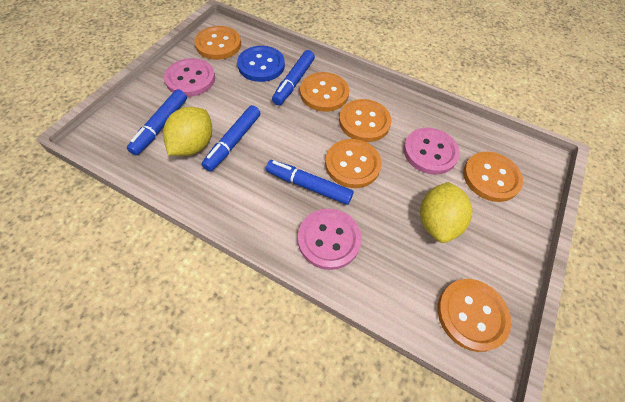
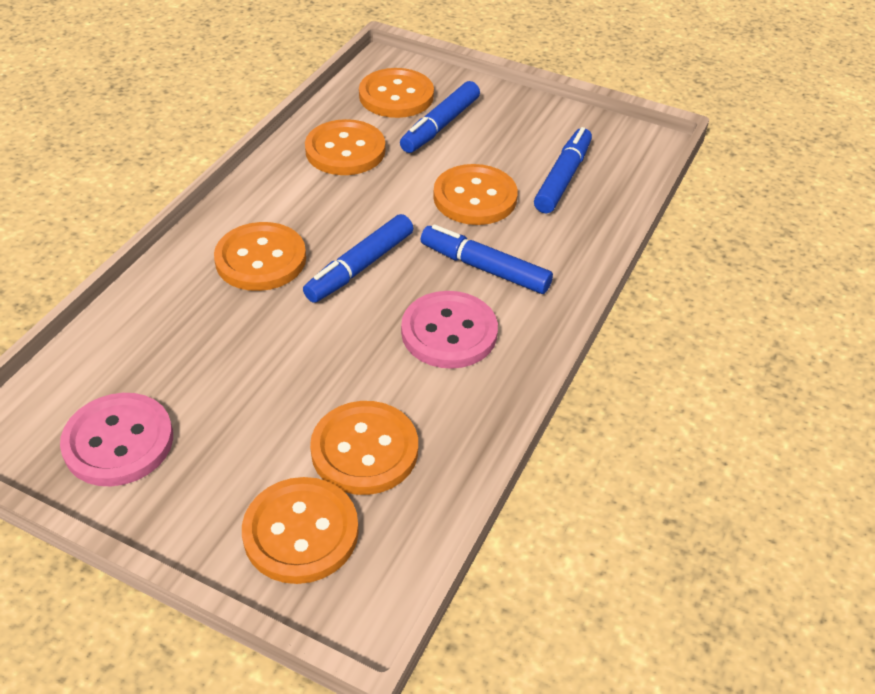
blue button: [237,46,285,82] = 1 -> none = 0
pink button: [164,58,215,97] [298,209,361,270] [404,128,460,175] = 3 -> [60,393,173,486] [401,291,498,369] = 2
yellow lemon: [163,107,212,156] [420,182,472,243] = 2 -> none = 0

